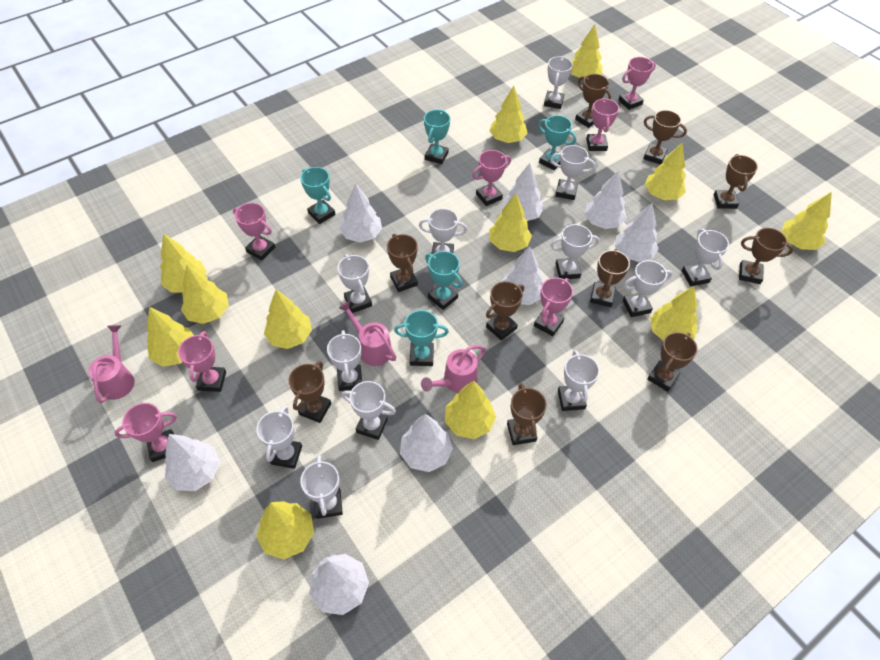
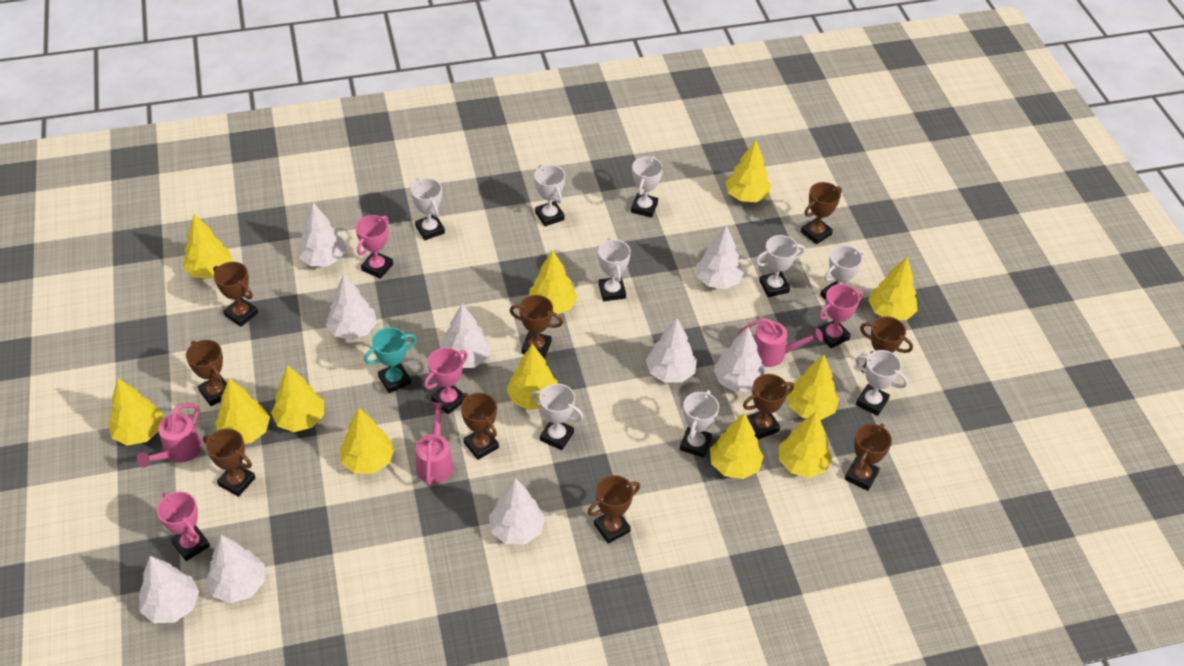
pink trophy: [114,403,177,462] [178,331,226,392] [233,203,275,260] [472,150,511,206] [534,277,573,336] [586,98,619,151] [619,57,656,110] = 7 -> [157,491,210,561] [355,215,393,279] [424,348,468,414] [818,284,863,348] = 4
turquoise trophy: [300,167,335,224] [394,310,449,366] [424,110,450,164] [425,251,463,310] [538,115,576,171] = 5 -> [364,327,416,393] = 1
white tree: [164,434,220,491] [310,554,369,615] [339,183,382,242] [400,414,453,472] [500,247,543,305] [503,163,544,221] [584,170,627,229] [615,203,658,262] = 8 -> [139,556,199,623] [206,535,265,603] [298,203,347,266] [326,274,377,340] [440,304,491,368] [489,478,545,544] [646,318,697,383] [696,225,744,289] [714,327,765,392] = 9
white trophy: [256,406,302,469] [300,455,343,519] [327,330,362,391] [337,254,372,313] [341,381,396,440] [419,208,468,254] [544,56,573,109] [550,145,596,200] [550,224,599,279] [558,350,600,411] [623,260,672,317] [682,229,729,286] = 12 -> [411,178,445,240] [531,384,584,450] [534,165,565,226] [598,238,631,301] [631,156,663,218] [680,390,719,458] [756,235,805,297] [820,245,864,300] [855,350,908,416] = 9

